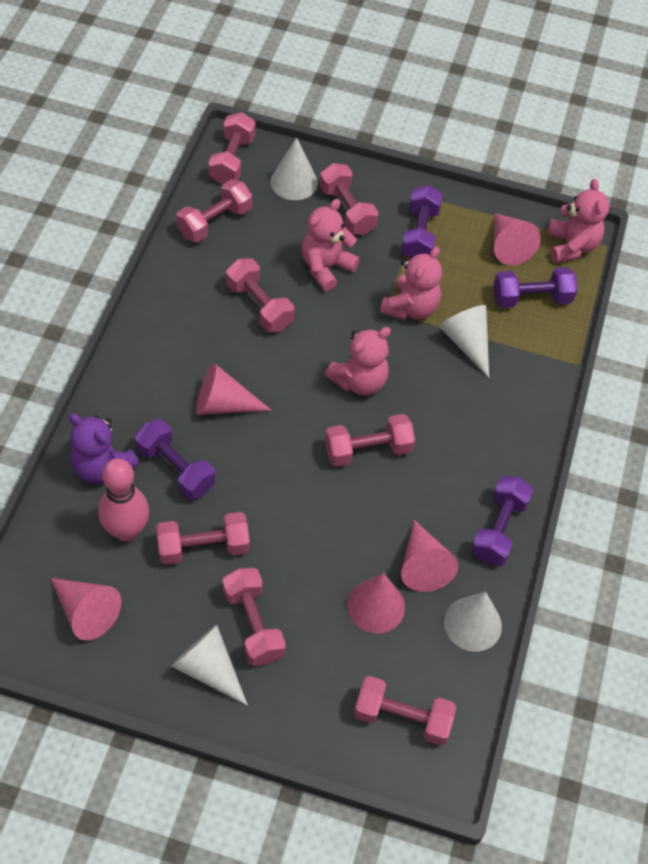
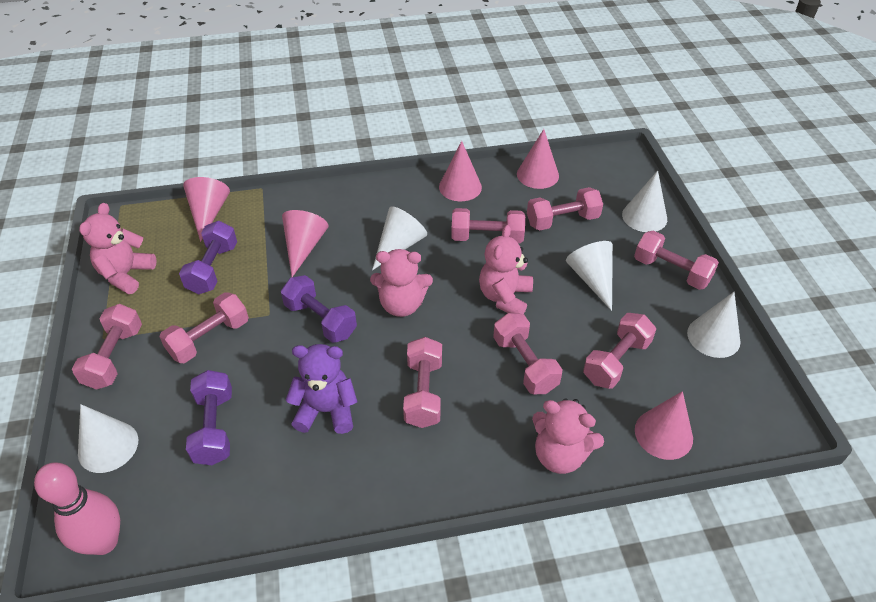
purple dumbbell: [135,419,215,500] [401,185,443,259] [471,476,533,566] [493,267,578,308] = 4 -> [179,221,237,294] [186,370,232,465] [281,275,357,343] = 3
white cone: [171,625,248,705] [270,137,318,200] [439,305,489,378] [444,592,502,652] = 4 -> [78,404,138,473] [372,207,427,270] [566,241,613,311] [622,171,667,232] [687,292,741,358] = 5

